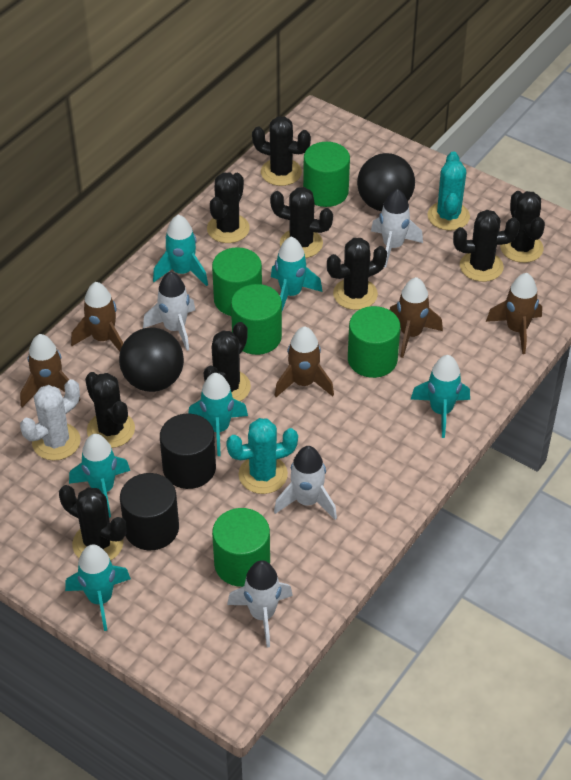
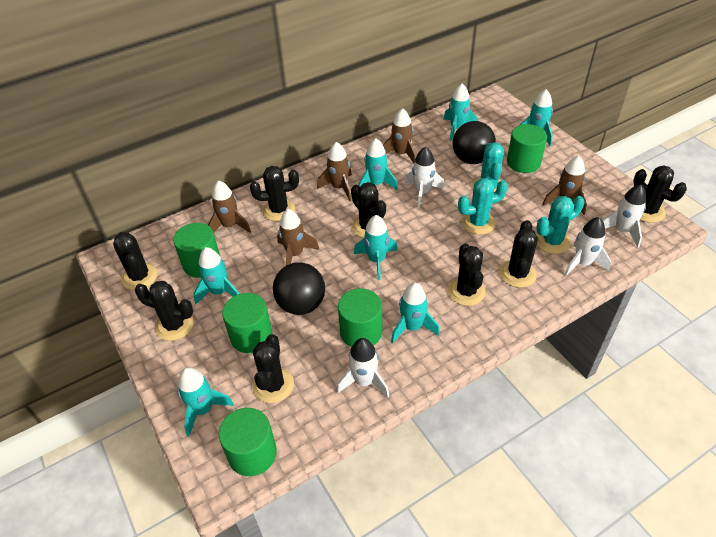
black cactus: [59,485,127,561] [85,372,135,448] [204,322,251,401] [207,173,250,243] [252,116,311,186] [270,187,333,258] [327,238,387,310] [453,210,520,282] [500,191,545,263] = 9 -> [113,232,158,290] [135,281,194,341] [250,166,299,221] [253,334,294,403] [351,182,386,238] [448,243,486,306] [500,220,538,288] [633,165,687,223] = 8
black cylinder: [120,473,179,550] [160,414,216,489] = 2 -> none = 0
turquoise cactus: [226,418,298,494] [427,151,470,231] = 2 -> [458,178,508,235] [472,142,504,192] [536,196,585,254] = 3
turquoise rocket: [65,544,131,631] [69,434,130,517] [153,214,208,286] [188,373,248,456] [271,236,323,310] [411,355,470,438] = 6 -> [178,367,234,437] [193,247,239,304] [354,215,398,280] [358,138,398,190] [391,283,440,343] [443,83,478,141] [520,89,553,146] = 7
white cactus: [20,379,80,461] = 1 -> none = 0

